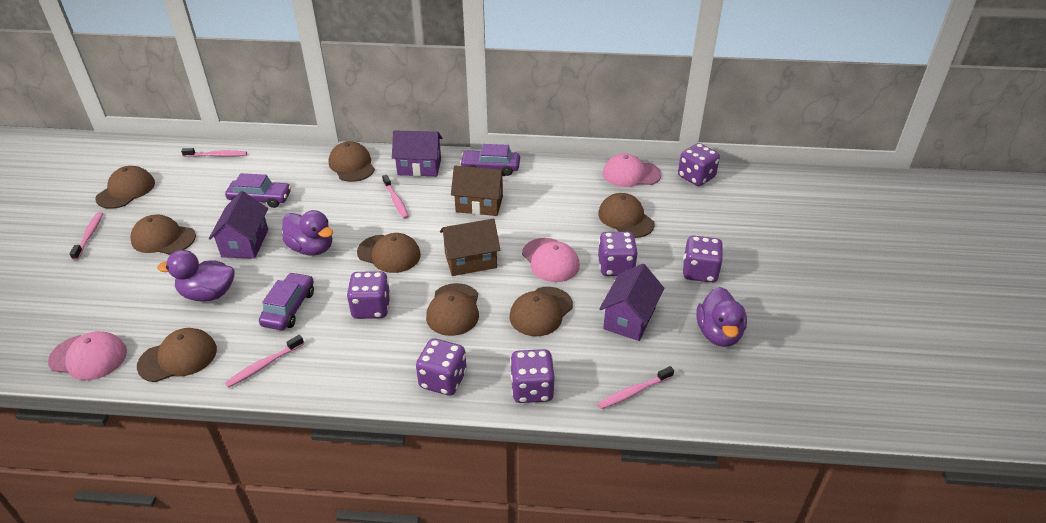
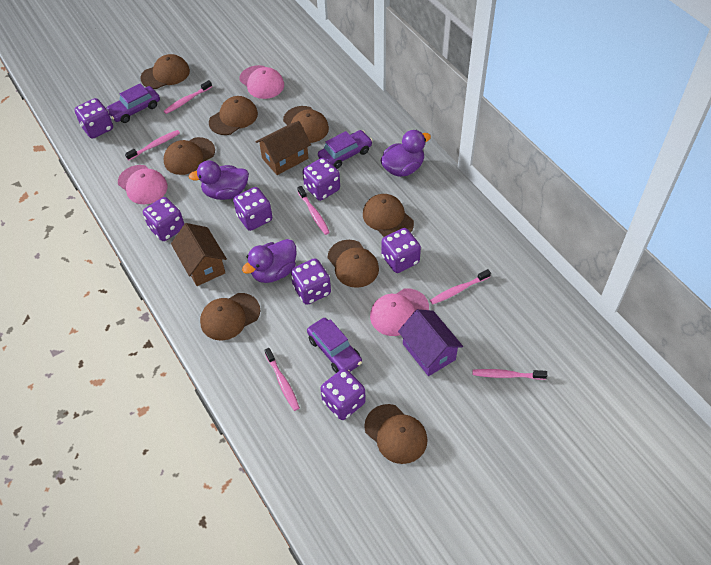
pink toothbrush: [69,212,103,260] [181,148,247,157] [225,335,304,388] [382,175,409,219] [598,366,674,409] = 5 -> [125,130,180,161] [164,80,212,114] [264,348,300,411] [297,186,330,235] [430,269,491,304] [473,369,547,380] = 6
purple dice: [347,271,391,319] [416,338,467,396] [510,349,555,403] [598,232,638,276] [678,143,720,186] [683,236,723,283] = 6 -> [75,98,113,139] [143,197,184,241] [233,187,272,231] [291,258,331,305] [303,158,340,201] [321,369,366,420] [381,228,421,273] = 7
purple house: [209,191,268,259] [392,130,442,176] [599,264,664,341] = 3 -> [398,309,463,376] = 1

